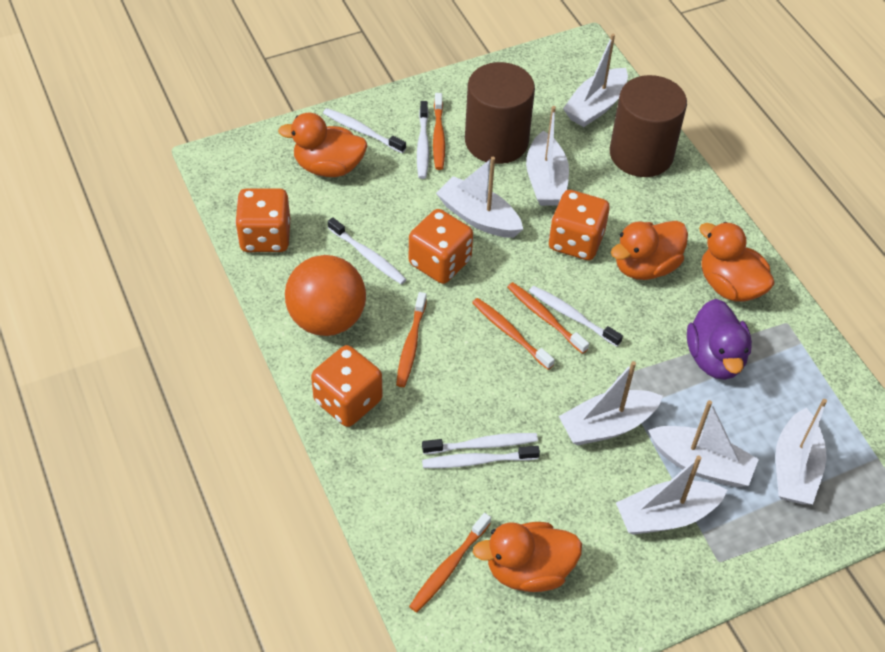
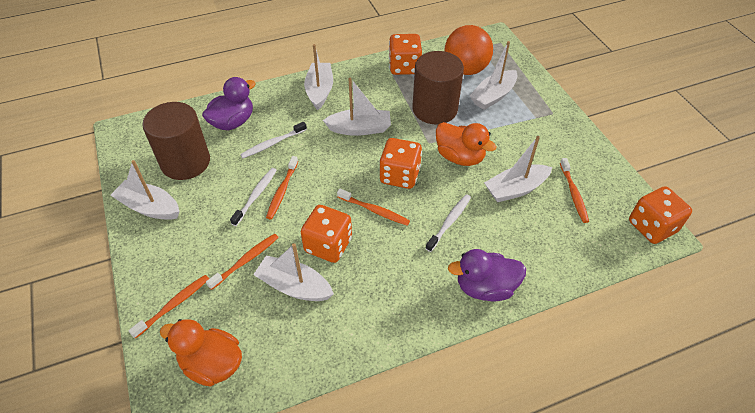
orange duck: [278,113,367,177] [473,522,582,592] [611,221,688,280] [699,222,775,302] = 4 -> [160,319,242,386] [436,122,497,166] = 2
purple duck: [687,299,752,380] = 1 -> [202,77,256,130] [448,249,526,301] = 2
white boat: [436,157,523,238] [526,106,569,206] [559,361,663,446] [563,34,628,127] [616,456,727,535] [648,400,759,487] [776,399,827,504] = 7 -> [110,160,179,220] [253,243,334,301] [304,44,333,110] [323,78,391,136] [470,41,518,110] [484,136,552,202] = 6
white toothbrush: [323,108,406,153] [328,217,407,284] [417,101,429,179] [422,433,538,454] [422,446,540,468] [529,286,623,346] = 6 -> [230,168,277,226] [240,122,307,158] [425,194,471,252] = 3

